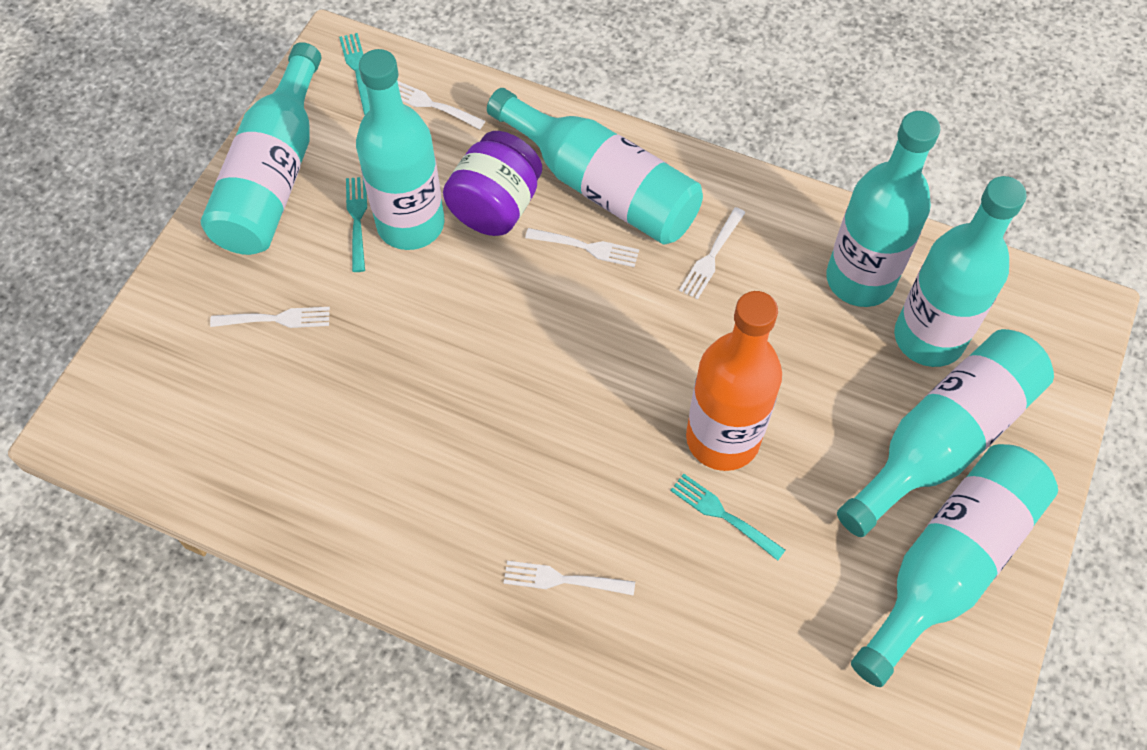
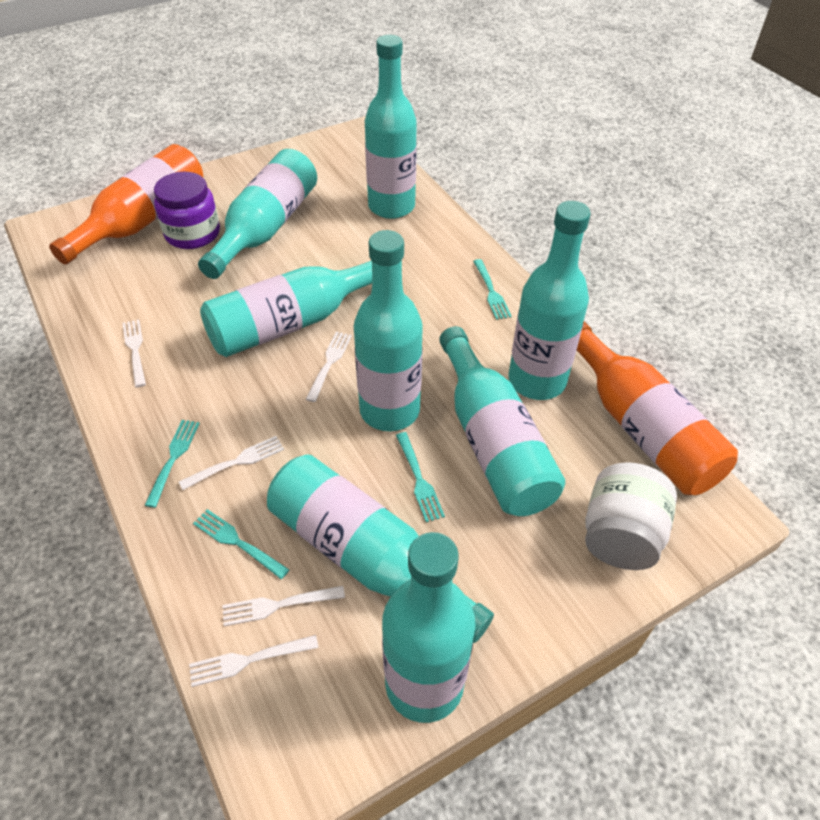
orange bottle: [686,291,782,471] = 1 -> [49,144,203,264] [577,321,738,495] = 2
turquoise bottle: [201,42,321,255] [356,49,444,250] [487,88,703,244] [826,111,940,307] [837,329,1054,537] [851,444,1058,687] [894,176,1027,367] = 7 -> [198,149,317,279] [200,260,372,357] [267,454,494,643] [354,230,423,431] [365,35,417,219] [382,532,476,723] [439,326,565,516] [508,201,591,400] = 8
turquoise fork: [339,33,370,115] [346,177,367,272] [670,474,786,560] = 3 -> [145,420,200,508] [193,509,290,579] [396,432,445,522] [473,259,512,320] = 4
white jar: none = 0 -> [585,463,677,570] = 1

